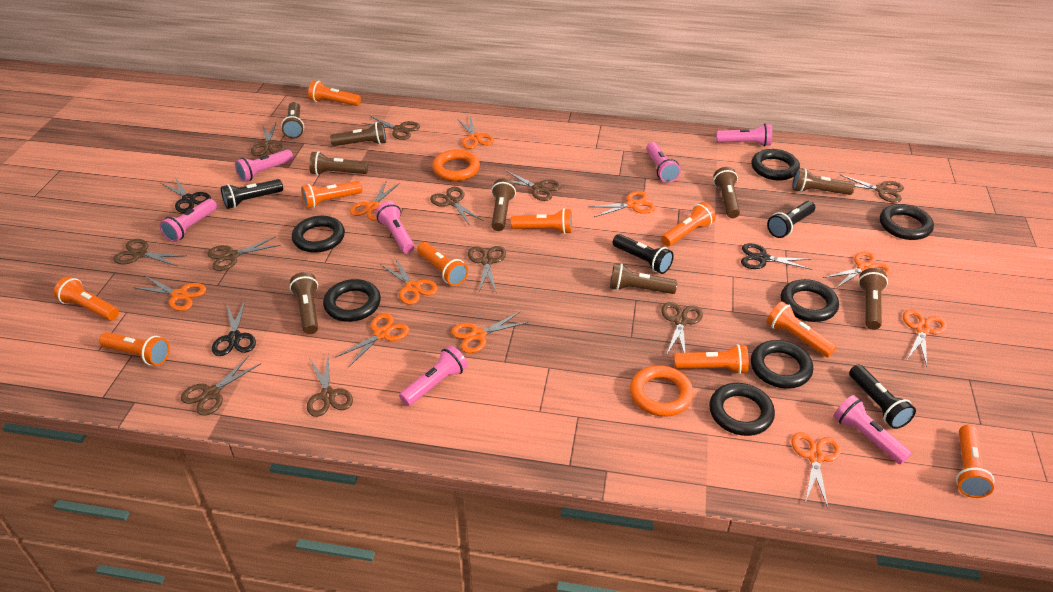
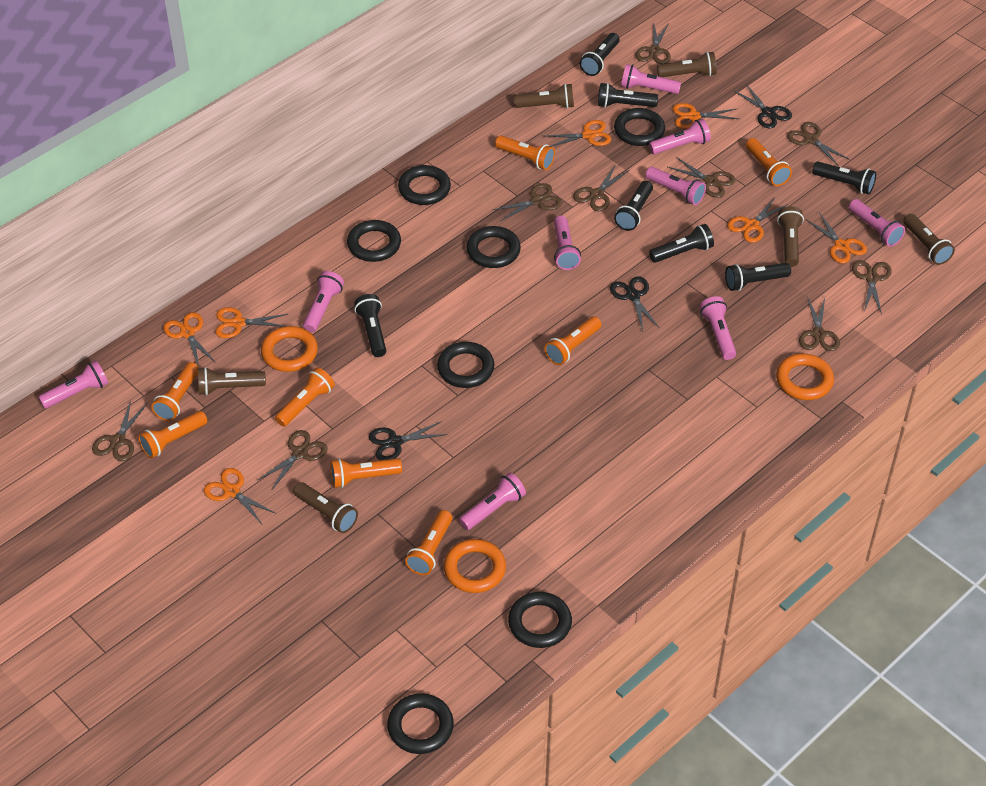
black flashlight: [221,179,283,209] [613,234,674,274] [767,201,815,238] [849,365,916,429] = 4 -> [354,294,386,357] [580,33,620,76] [598,83,658,108] [614,181,653,231] [649,224,714,263] [725,263,791,291] [812,162,876,195] = 7
brown flashlight: [281,102,304,139] [290,272,318,334] [309,151,368,175] [330,122,386,146] [491,179,516,231] [610,263,677,294] [713,167,740,218] [792,168,855,195] [858,268,888,330] = 9 -> [198,367,266,396] [293,482,358,533] [514,84,574,109] [657,52,717,77] [777,206,804,267] [903,214,955,265] = 6
brown scissors: [113,239,185,266] [181,356,261,416] [207,236,280,271] [251,123,285,156] [307,355,353,417] [362,115,420,140] [430,187,484,226] [468,246,506,291] [506,171,562,201] [661,302,703,354] [840,175,904,203] = 11 -> [92,400,148,461] [257,430,328,491] [493,183,562,221] [573,164,630,211] [635,23,671,64] [668,157,736,198] [787,122,850,166] [799,296,840,351] [852,260,892,314] = 9
orange flashlight: [54,276,119,321] [99,332,170,366] [301,181,362,209] [308,80,361,106] [417,242,468,286] [511,208,572,234] [661,202,716,246] [674,344,749,375] [766,301,837,358] [956,425,995,498] = 10 -> [138,411,207,458] [151,362,199,421] [275,367,335,427] [330,458,402,488] [405,510,452,575] [495,135,555,170] [544,316,601,365] [746,138,792,186] = 8
orange ring: [432,149,480,181] [630,365,693,417] = 2 -> [261,326,318,372] [444,539,506,593] [776,353,834,400] = 3
orange scissors: [133,276,206,311] [335,313,409,368] [350,182,400,221] [380,258,438,305] [451,312,529,353] [457,116,494,149] [589,191,656,217] [792,432,841,508] [823,251,892,289] [903,309,947,367] = 10 -> [163,312,216,367] [204,468,276,524] [215,307,288,338] [545,120,611,147] [672,103,739,129] [727,197,789,243] [805,212,867,263] = 7
pink flashlight: [160,199,217,242] [235,150,293,182] [375,201,415,253] [399,345,467,406] [646,142,681,183] [716,124,772,147] [834,395,912,464] = 7 -> [39,360,108,409] [303,271,344,333] [459,472,526,530] [554,216,581,270] [621,64,681,94] [645,167,706,205] [649,119,711,154] [699,296,736,360] [849,199,905,247] = 9

